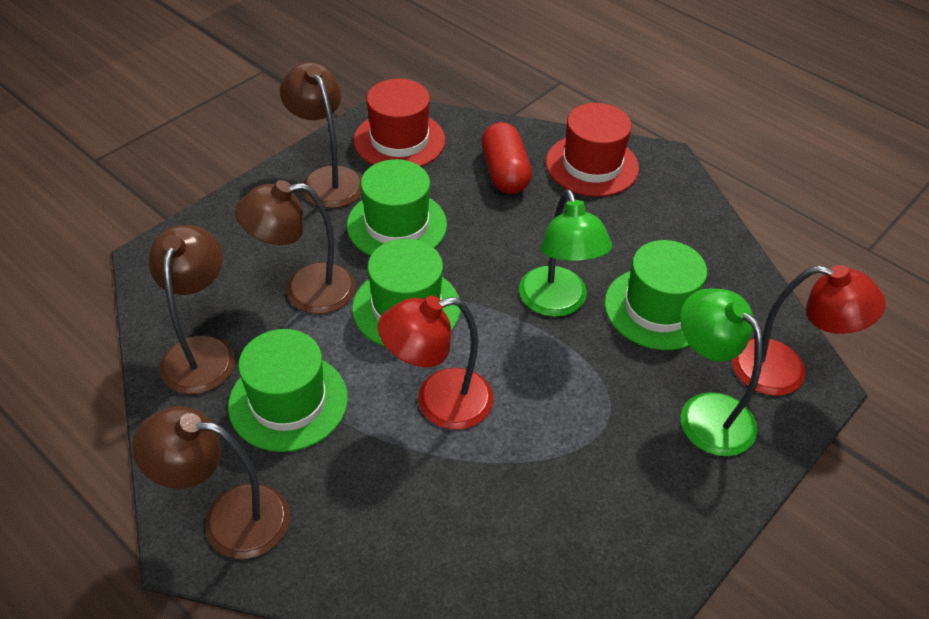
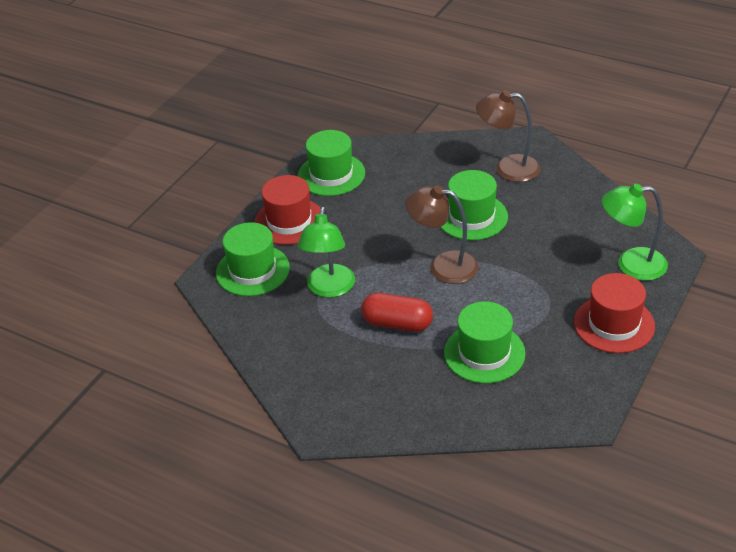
brown lamp: [133,406,290,559] [149,225,235,394] [235,180,355,314] [280,62,362,208] = 4 -> [405,185,478,284] [476,90,540,182] = 2
red lamp: [378,296,493,430] [732,265,886,396] = 2 -> none = 0

